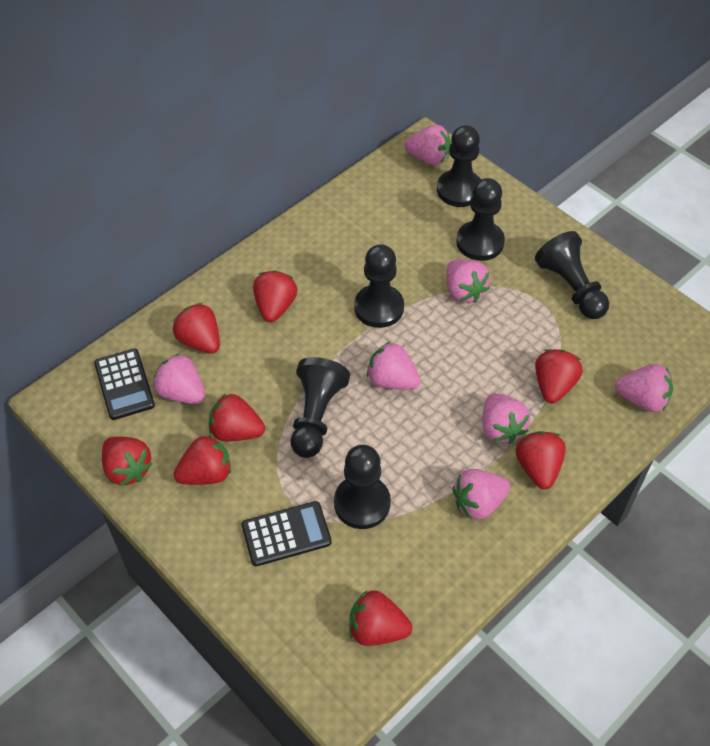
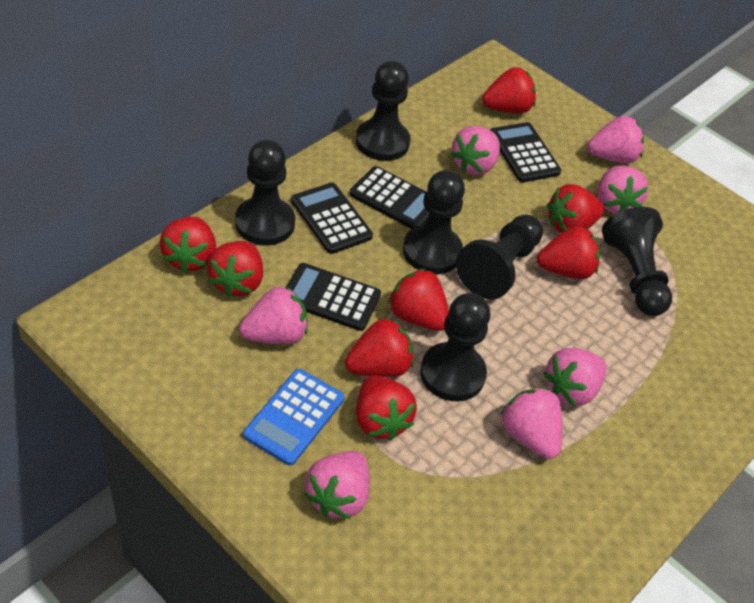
black calculator: [94,349,155,420] [242,501,332,566] = 2 -> [286,263,381,331] [291,183,373,254] [349,166,429,229] [490,122,561,182] = 4
blue calculator: none = 0 -> [243,369,344,466] = 1

